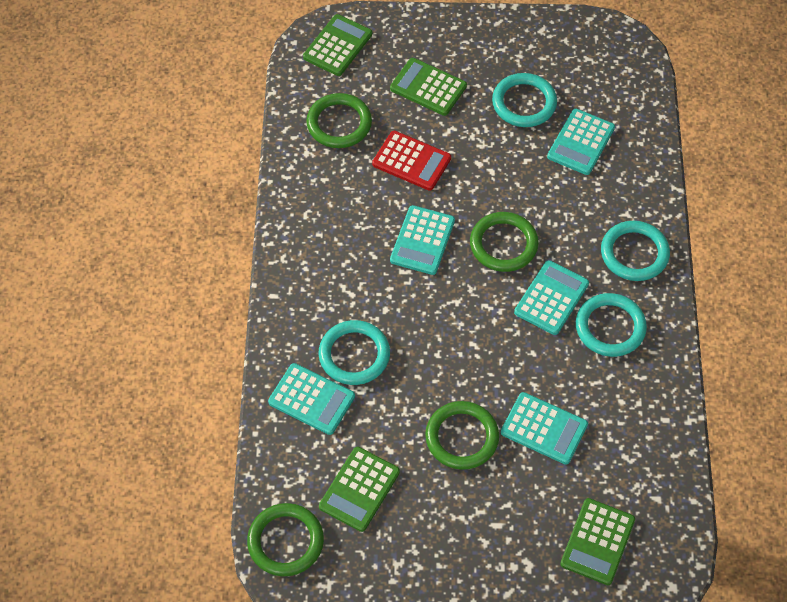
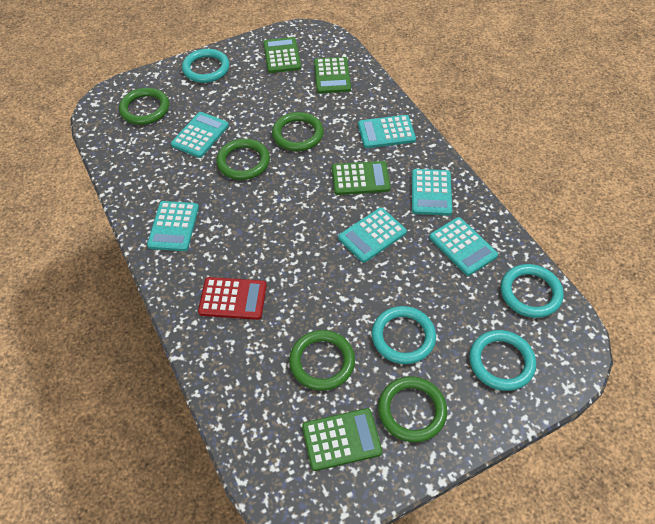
green ring: [247,503,324,576] [306,93,372,148] [425,401,499,470] [470,212,539,272] = 4 -> [119,88,169,125] [216,139,270,180] [272,112,324,151] [289,330,355,391] [378,376,447,442] = 5
turquoise calculator: [268,363,355,435] [390,205,455,275] [501,392,588,465] [514,260,589,335] [547,109,615,175] = 5 -> [147,201,199,251] [171,112,229,158] [338,208,407,263] [358,115,416,148] [412,169,452,216] [429,217,498,276] = 6

